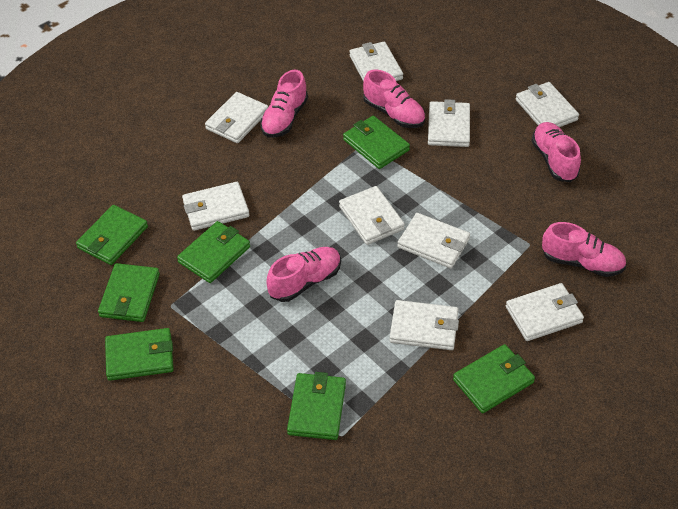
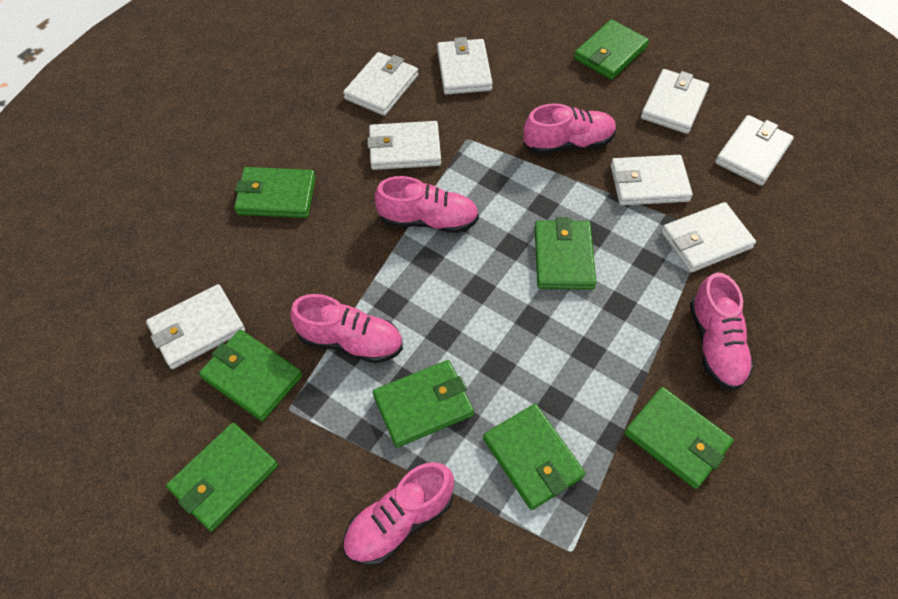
green wallet: [76,205,148,265] [98,263,160,322] [105,328,174,381] [177,221,250,283] [287,372,346,440] [343,116,410,169] [453,344,535,413] = 7 -> [166,423,278,531] [199,330,303,421] [234,167,316,218] [373,360,474,448] [483,404,586,510] [534,217,596,290] [574,19,649,80] [624,387,734,489] = 8
white wallet: [182,182,249,231] [205,92,269,143] [339,186,405,245] [350,42,403,81] [389,300,459,350] [397,213,470,268] [428,99,470,147] [506,283,584,341] [516,82,579,127] = 9 -> [146,284,245,369] [343,52,418,116] [367,121,441,170] [437,37,493,95] [611,155,693,206] [641,69,709,134] [661,202,756,273] [715,115,794,186] = 8

